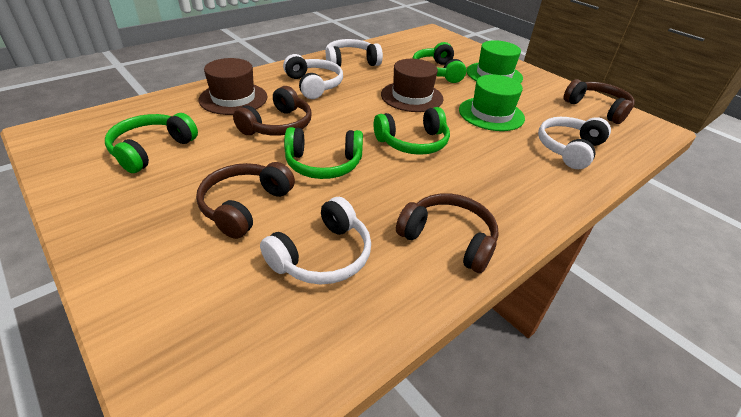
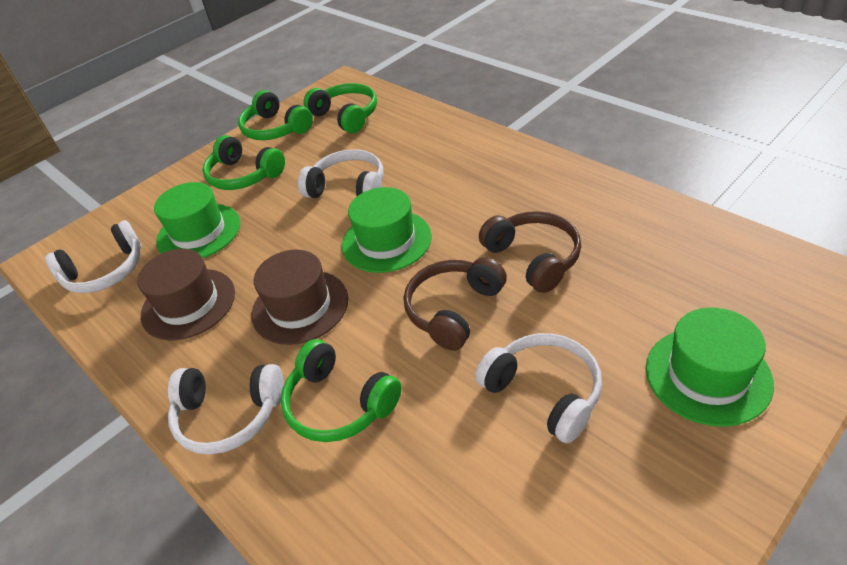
brown headphones: [196,162,295,239] [233,86,312,136] [396,193,499,273] [563,79,635,124] = 4 -> [404,257,507,351] [479,211,581,293] = 2
green hat: [459,74,525,131] [466,40,523,83] = 2 -> [154,182,240,258] [342,187,432,273] [646,307,774,427] = 3

